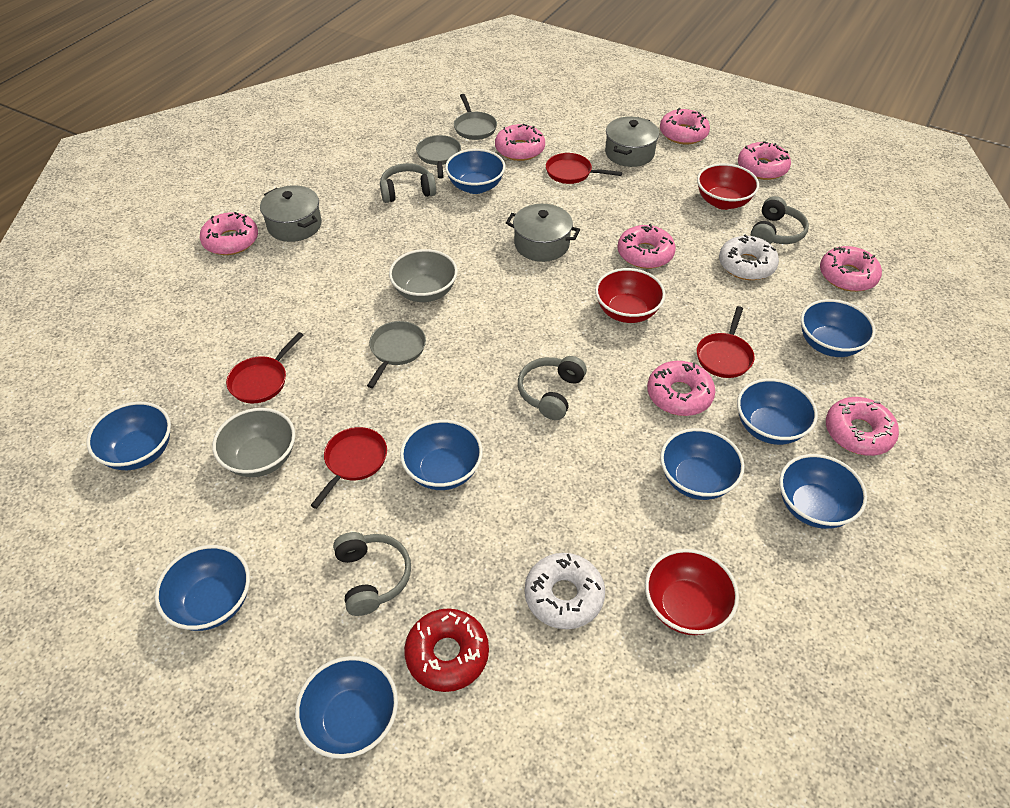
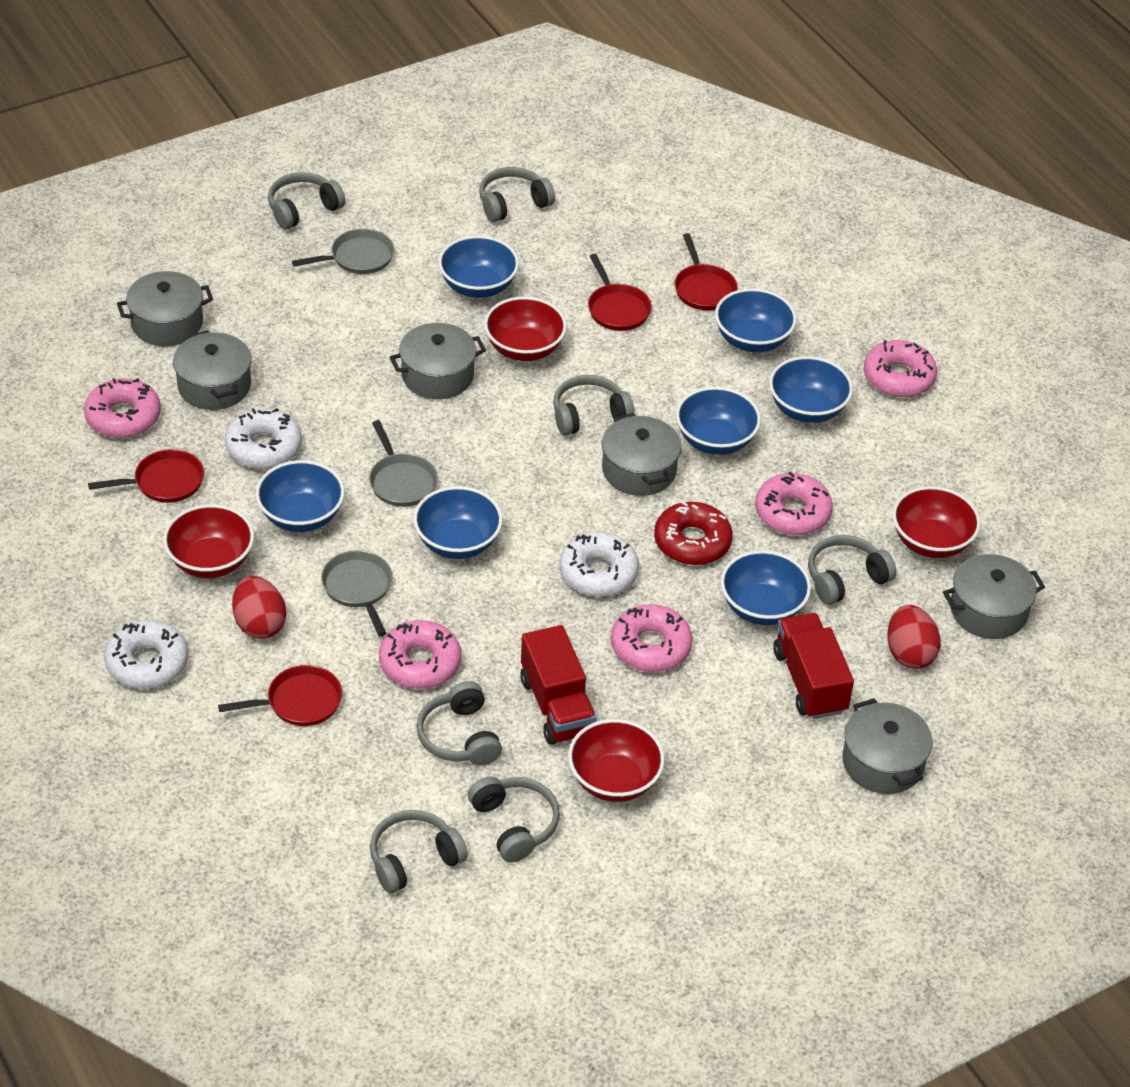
blue bowl: [86,402,171,470] [155,545,250,631] [295,656,398,759] [400,420,483,490] [445,149,505,194] [660,428,745,500] [737,378,818,445] [779,454,867,529] [801,299,876,357] = 9 -> [256,460,345,532] [413,486,503,559] [438,235,519,298] [676,387,761,455] [715,288,797,352] [721,550,811,625] [769,356,853,423] = 7
grey bowl: [212,408,295,477] [389,249,458,302] = 2 -> none = 0
grey headphones: [333,532,411,616] [380,163,436,203] [518,356,587,420] [751,196,809,244] = 4 -> [268,172,345,229] [370,810,467,893] [416,681,502,765] [468,776,560,863] [479,167,555,222] [553,375,634,436] [808,535,897,605] = 7
grey pot: [260,185,322,242] [506,204,580,262] [605,117,659,167] = 3 -> [117,271,213,346] [173,330,252,410] [390,323,486,399] [602,413,681,496] [842,698,933,794] [943,554,1045,639] = 6
pink donut: [200,212,258,255] [495,124,545,161] [617,224,676,269] [647,361,715,416] [660,108,710,144] [738,141,791,180] [820,246,882,292] [826,397,899,456] = 8 -> [84,378,161,438] [379,620,461,689] [611,604,693,672] [755,472,833,535] [864,340,937,397] = 5
red bowl: [595,268,666,323] [645,549,739,635] [697,163,759,210] = 3 -> [163,504,254,578] [484,296,567,361] [568,719,665,802] [892,486,981,558] = 4
red egg: none = 0 -> [232,576,286,639] [887,605,941,669] = 2
red truck: none = 0 -> [520,625,596,745] [773,613,854,719] = 2
white donut: [525,553,605,629] [719,234,779,280] = 2 -> [104,620,188,689] [225,408,302,469] [559,532,639,597] = 3

